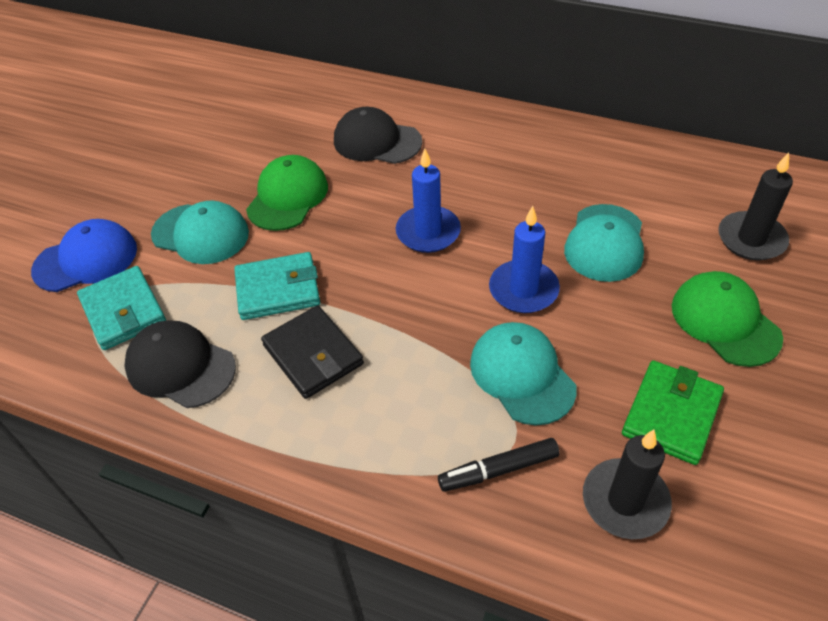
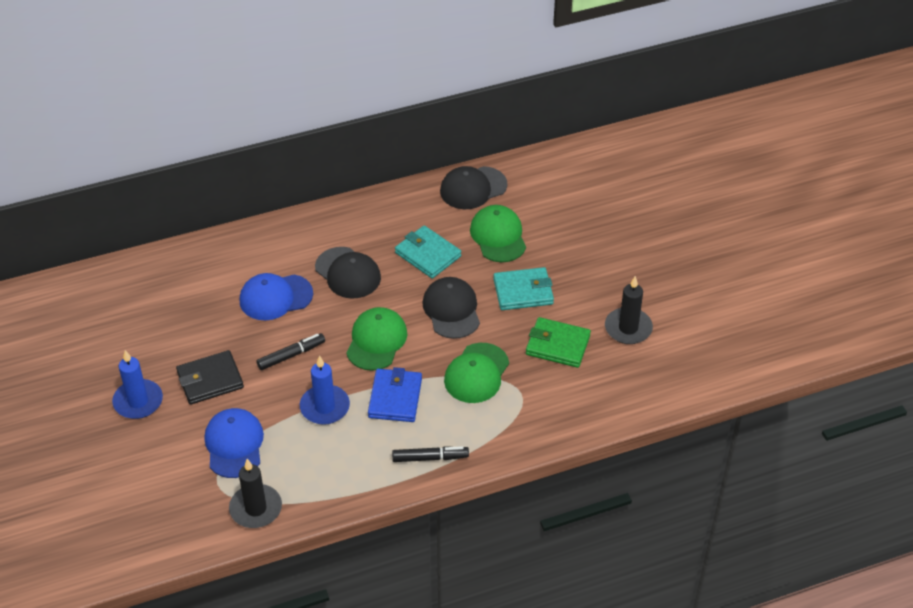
black cap: [124,320,236,408] [334,107,422,164] = 2 -> [315,247,381,299] [422,277,480,339] [440,166,507,209] = 3
black marker: [438,438,560,492] = 1 -> [256,333,325,370] [392,446,469,462] = 2
blue cap: [31,219,137,292] = 1 -> [205,408,264,478] [240,273,313,320] = 2
blue wallet: none = 0 -> [368,367,422,422] = 1
green cap: [246,155,328,231] [672,271,783,367] = 2 -> [346,307,407,371] [444,343,509,403] [470,205,526,262] = 3
turquoise cap: [151,200,249,264] [470,322,577,425] [564,204,644,282] = 3 -> none = 0

